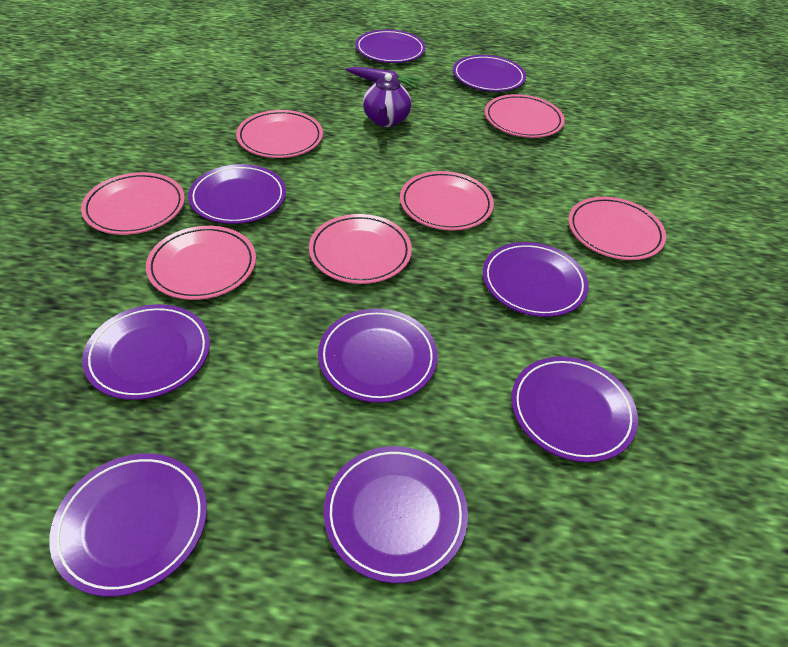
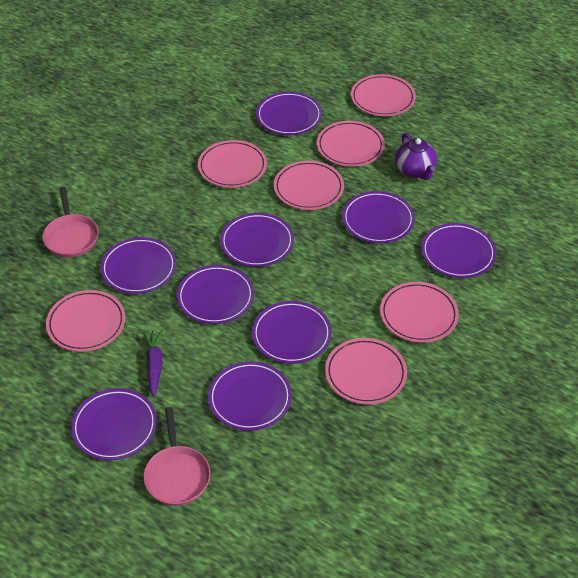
pink pan: none = 0 -> [43,187,99,258] [144,407,211,506] = 2

